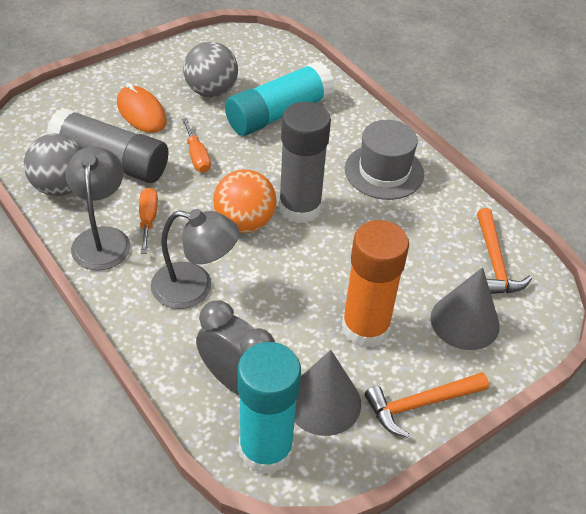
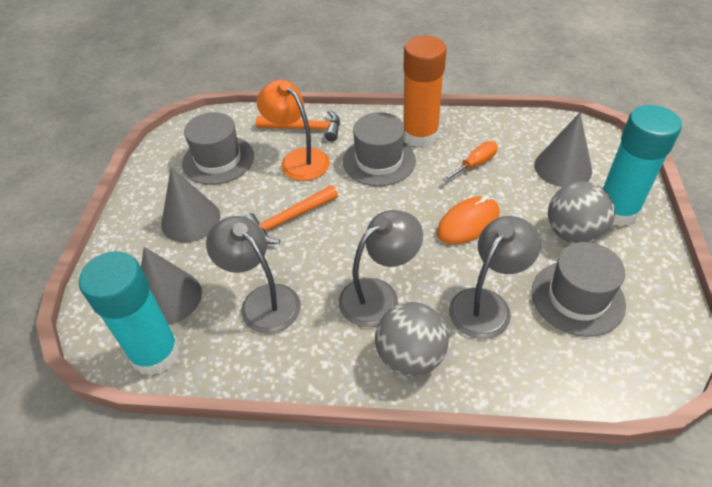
grey clock: [196,300,275,395] = 1 -> none = 0
grey cone: [295,350,361,436] [430,267,500,350] = 2 -> [141,247,202,325] [161,167,220,242] [534,113,592,187] = 3
grey glue stick: [47,108,169,183] [279,102,331,224] = 2 -> none = 0
grey hat: [345,120,424,200] = 1 -> [182,112,254,185] [343,112,416,186] [532,242,626,337] = 3
grey lamp: [66,146,130,271] [151,209,239,309] = 2 -> [206,216,301,334] [339,210,423,327] [449,216,541,339] = 3
orange ball: [213,169,277,233] = 1 -> none = 0
orange lamp: none = 0 -> [257,80,330,181] = 1
orange screwdriver: [139,188,158,254] [182,118,211,173] = 2 -> [443,141,498,182] = 1

